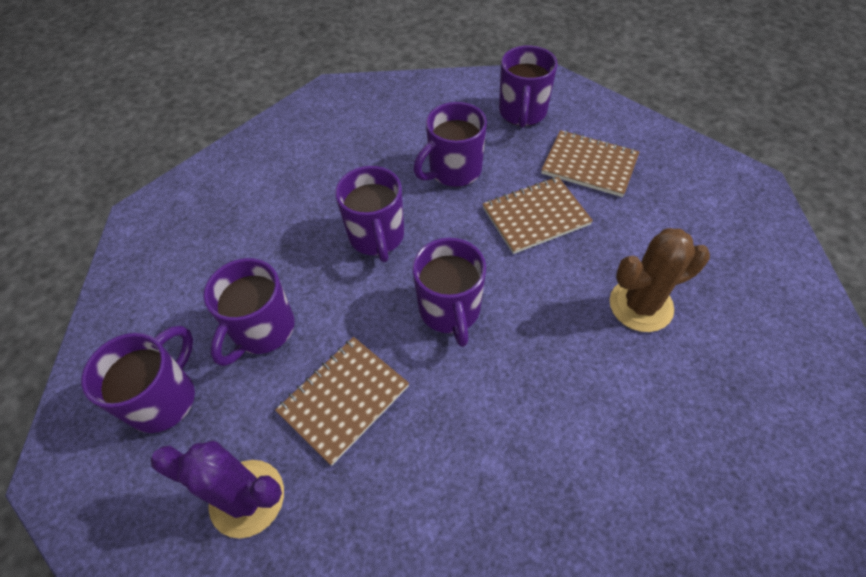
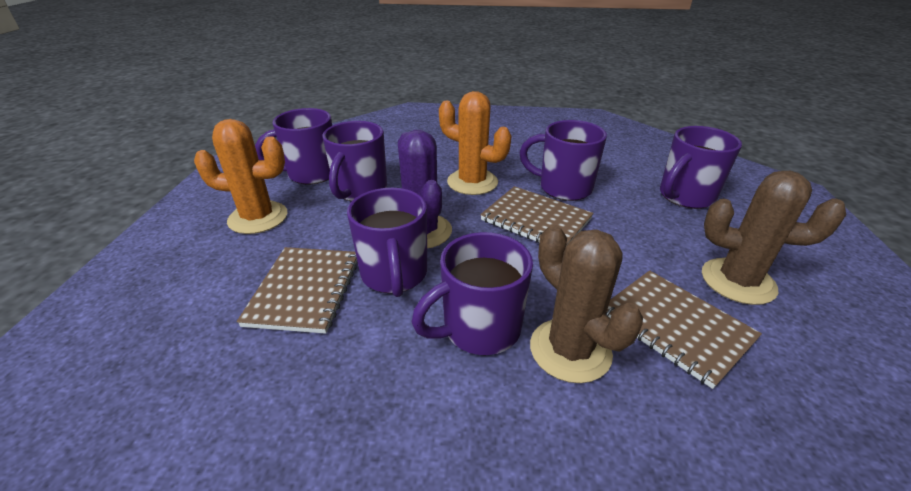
brown cactus: [610,228,710,332] = 1 -> [530,225,643,383] [702,171,846,305] = 2
orange cactus: none = 0 -> [194,119,288,234] [439,91,511,195] = 2

